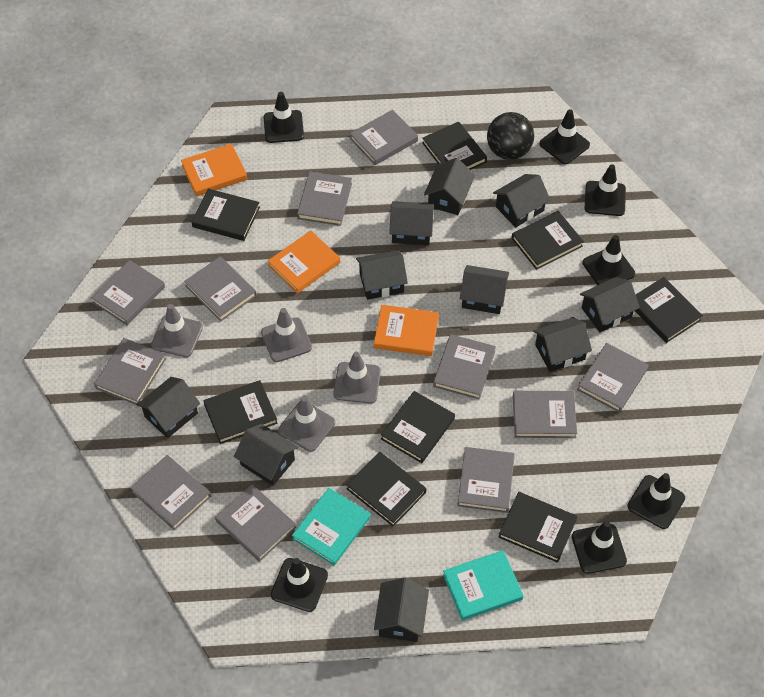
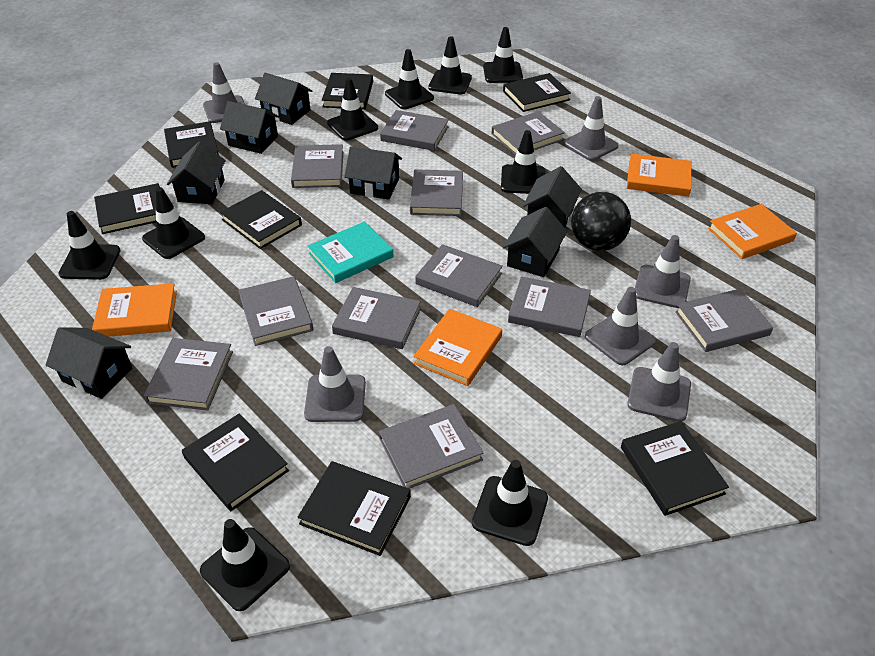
black house: [137,377,200,438] [234,424,298,486] [356,250,408,300] [374,578,429,642] [389,201,434,245] [424,158,475,215] [460,265,509,314] [493,174,551,228] [533,317,592,372] [580,277,640,332] = 10 -> [45,328,132,399] [167,142,226,204] [220,101,279,154] [255,73,312,125] [344,146,402,200] [503,207,568,277] [523,166,582,227] = 7
black traffic cone: [264,92,304,143] [271,558,328,612] [539,109,590,164] [572,521,627,574] [582,235,635,285] [585,164,626,216] [627,473,685,529] = 7 -> [58,211,120,280] [142,187,205,259] [200,519,290,611] [327,78,378,140] [385,49,434,109] [428,36,472,94] [472,460,548,546] [483,27,523,83] [501,130,546,194] = 9
grey traffic cone: [151,304,203,358] [261,308,312,362] [278,396,335,452] [333,352,381,404] = 4 -> [203,62,245,123] [304,346,366,422] [564,96,619,161] [585,287,656,365] [627,342,691,422] [635,235,691,308] = 6
orange book: [181,144,247,196] [268,231,340,293] [374,305,439,356] = 3 -> [92,283,177,337] [413,309,502,386] [627,154,691,197] [708,204,797,259] = 4
turquoise book: [292,488,370,566] [443,550,524,621] = 2 -> [308,221,394,283] = 1

